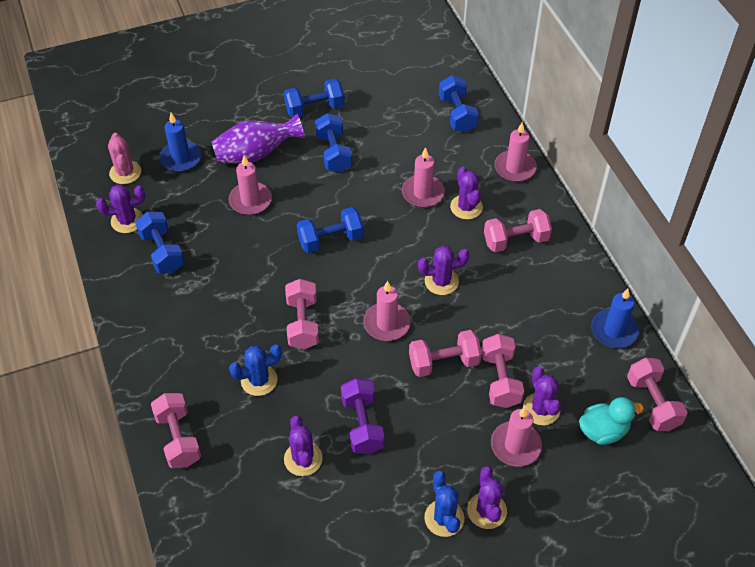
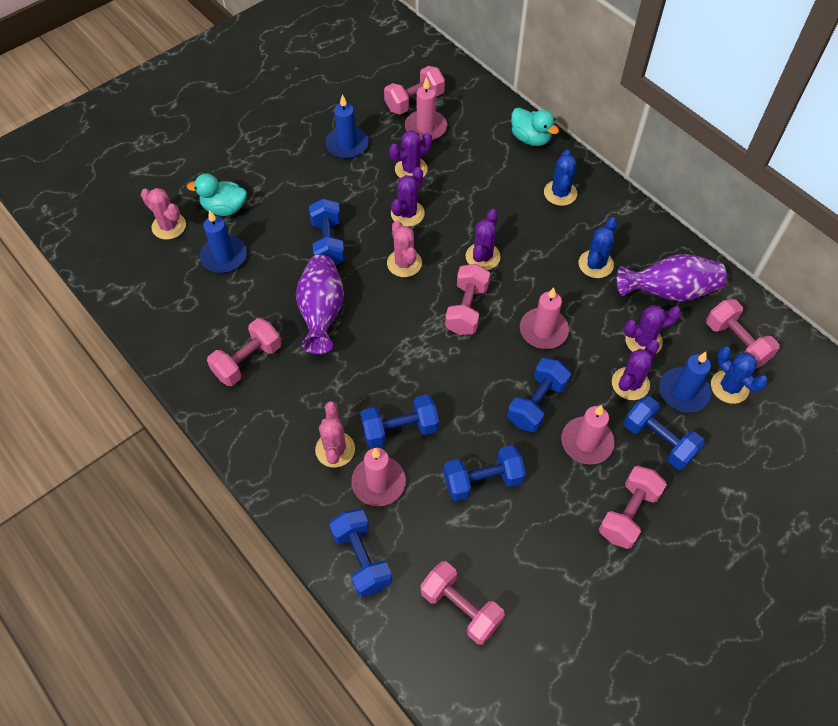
blue cactus: [229,344,282,396] [424,470,464,537] = 2 -> [544,150,577,206] [579,217,617,278] [711,347,768,404] = 3
blue candle: [159,113,202,172] [591,289,639,348] = 2 -> [200,210,247,273] [326,94,369,159] [659,352,711,412] = 3
blue dumbbell: [135,212,185,273] [284,79,344,118] [297,207,364,253] [315,113,353,173] [439,75,479,132] = 5 -> [309,199,345,265] [329,509,392,597] [360,395,439,448] [444,445,526,501] [507,358,571,432] [624,396,705,470] = 6
pink cactus: [108,133,141,184] = 1 -> [141,188,186,240] [315,401,355,468] [387,220,422,277] = 3
pink candle: [229,156,272,215] [363,281,411,341] [402,147,445,208] [491,407,542,467] [494,122,537,182] = 5 -> [351,448,406,506] [405,77,447,141] [520,287,569,349] [561,405,615,465] = 4
purple cactus: [96,184,145,233] [284,416,323,476] [418,246,469,295] [450,167,483,220] [467,466,507,529] [523,366,561,425] = 6 -> [389,130,432,178] [391,167,425,227] [466,209,501,270] [612,340,659,400] [624,305,681,354] = 5
purple dumbbell: [341,378,385,454] = 1 -> none = 0
purple vase: [211,114,305,164] = 1 -> [296,255,344,354] [616,254,727,302] = 2
turquoise duck: [579,397,644,445] = 1 -> [187,174,247,216] [511,107,559,146] = 2

